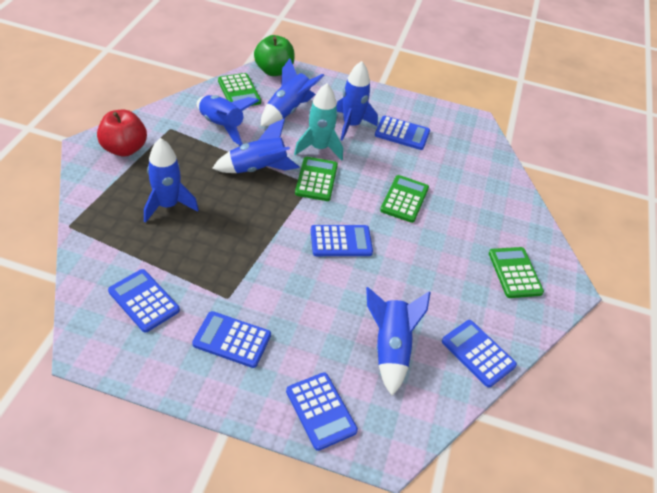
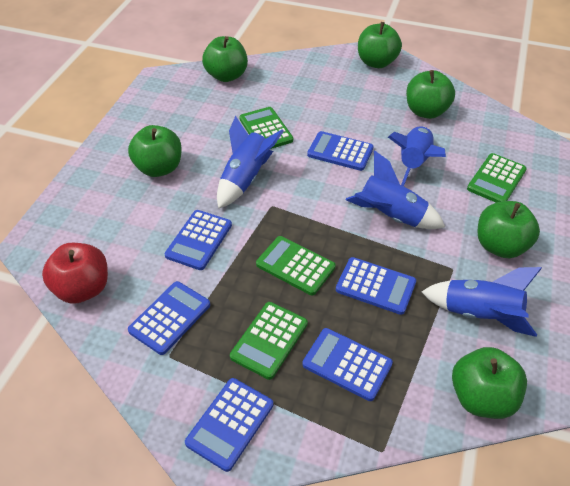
blue rocket: [144,138,199,223] [197,95,259,146] [212,118,300,173] [261,58,325,126] [337,61,378,141] [366,287,430,396] = 6 -> [217,116,284,209] [346,150,445,229] [388,126,446,186] [422,267,542,337] = 4
green apple: [254,35,295,76] = 1 -> [128,125,182,177] [202,36,248,82] [358,22,402,68] [406,70,455,119] [452,347,527,419] [478,201,540,258] = 6
turquoise rocket: [294,83,343,160] = 1 -> none = 0

